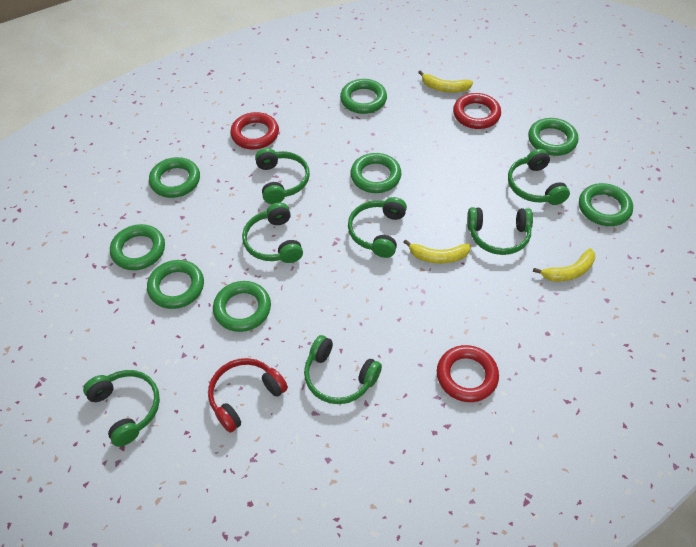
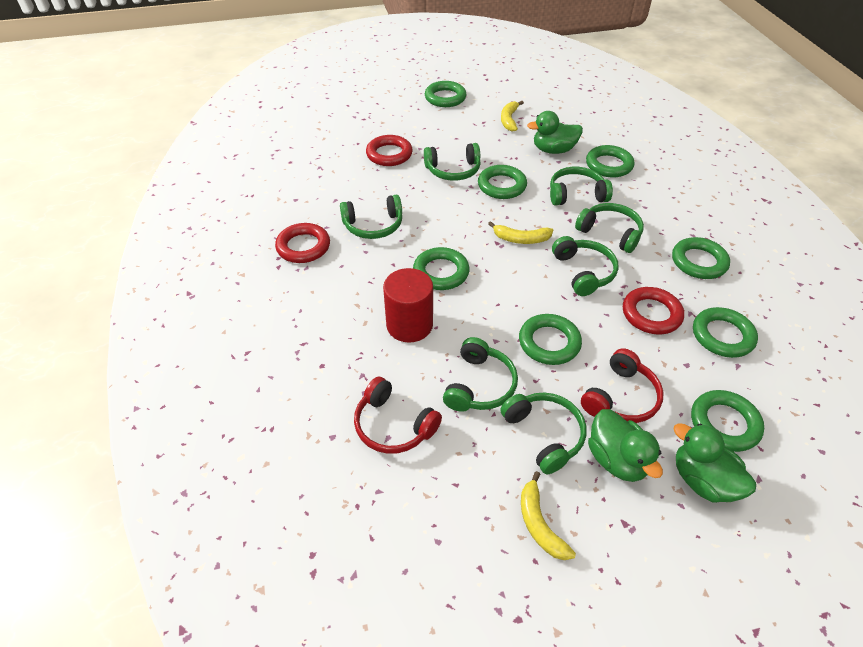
green duck: none = 0 -> [527,111,583,154] [588,409,663,482] [673,423,756,503] = 3
red cylinder: none = 0 -> [383,268,433,343] = 1
red headphones: [208,358,288,433] = 1 -> [354,377,442,454] [581,348,663,423] = 2

